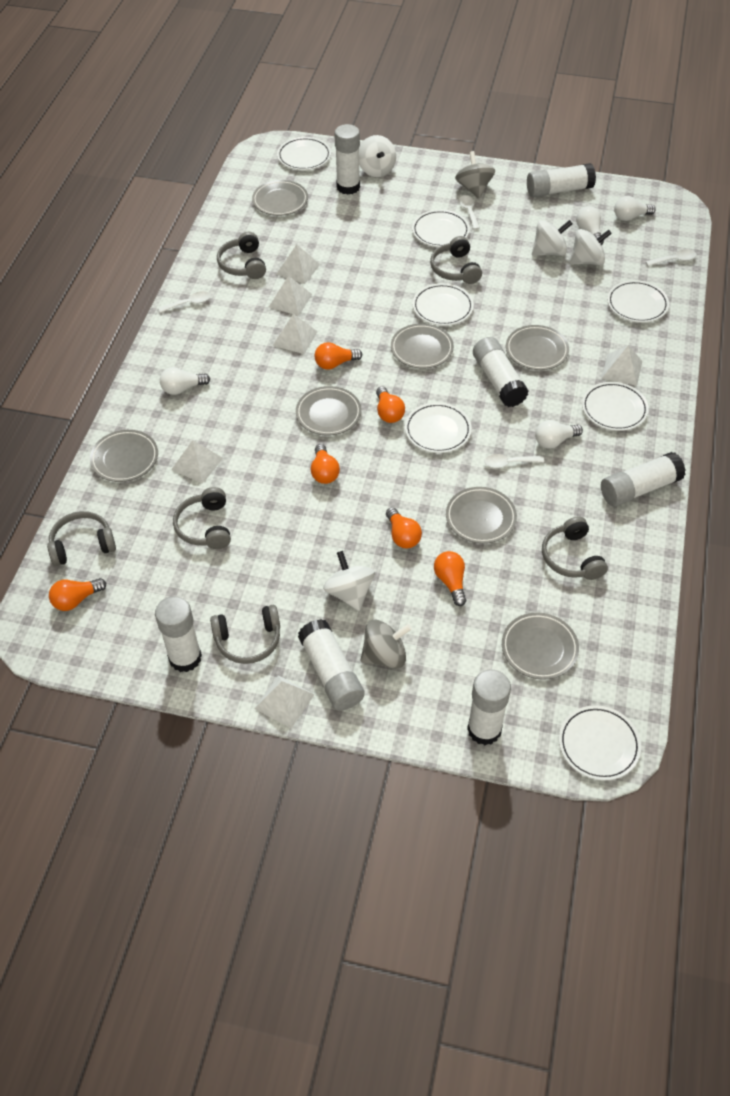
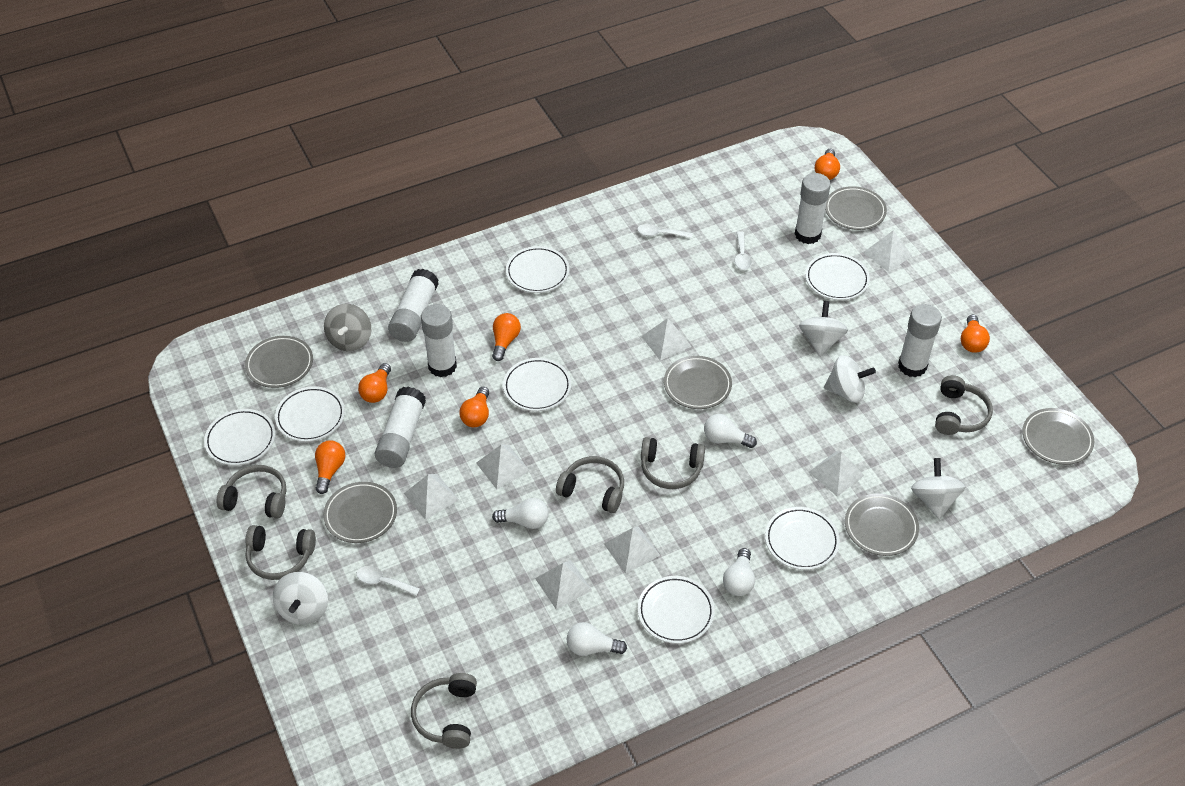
grey plate: [90,430,158,482] [252,180,308,216] [296,386,361,436] [391,323,454,369] [446,487,517,544] [502,613,579,680] [506,325,569,370] = 7 -> [245,336,313,388] [323,482,397,543] [664,356,732,409] [825,186,887,230] [845,494,919,556] [1022,408,1094,465] = 6
grey spinning top: [360,620,412,669] [455,151,495,199] = 2 -> [324,304,371,351] = 1
white glue stick: [155,596,202,672] [298,619,365,711] [334,124,360,195] [467,669,511,745] [473,337,529,407] [527,163,596,198] [601,452,685,507] = 7 -> [375,386,426,468] [388,269,439,342] [421,304,457,377] [795,173,831,244] [898,304,942,377] = 5
white pyramid: [171,440,223,484] [254,676,315,728] [269,276,312,316] [273,314,318,354] [276,244,320,284] [602,345,643,386] = 6 -> [404,474,459,520] [476,445,530,489] [535,560,592,609] [604,526,660,574] [641,318,692,361] [809,451,864,497] [863,231,912,272] = 7
white spoon: [159,291,211,313] [459,195,480,230] [484,454,544,468] [646,250,697,266] = 4 -> [356,566,420,596] [637,224,692,238] [735,231,752,270] = 3

